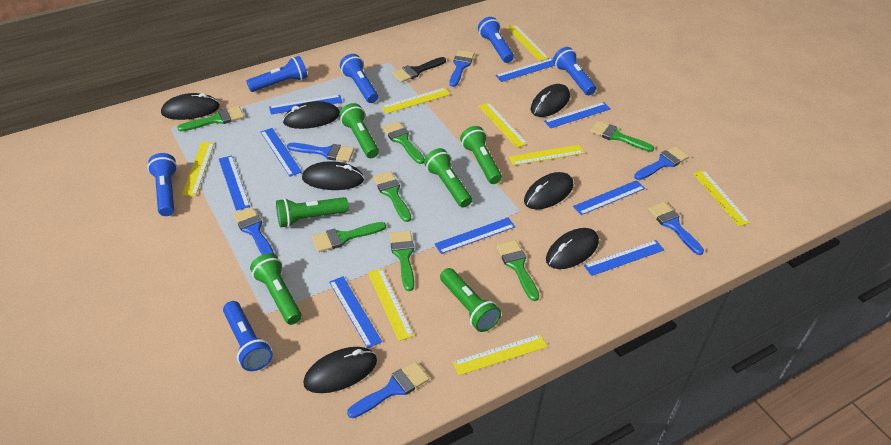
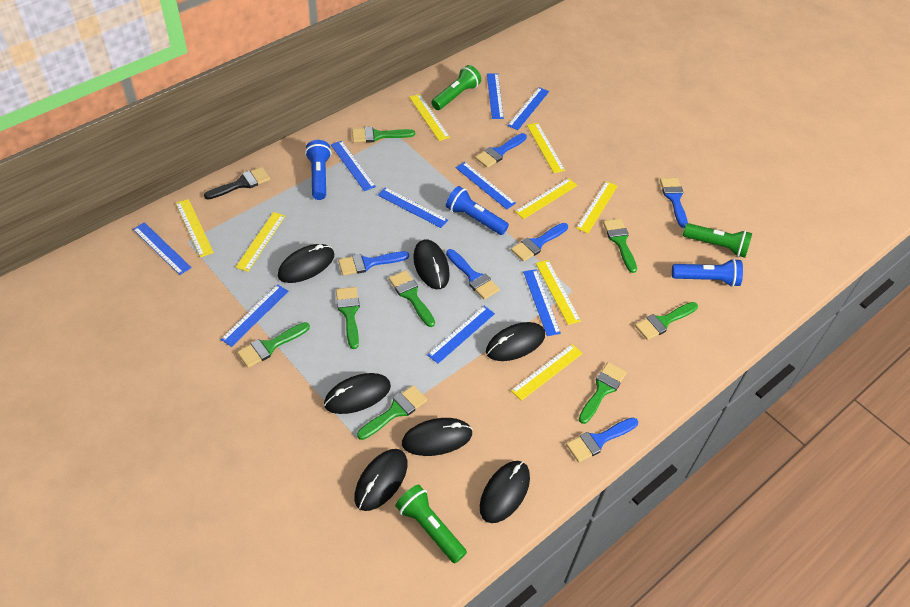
blue flashlight: [147,153,177,216] [223,301,273,371] [246,56,308,92] [340,54,378,103] [478,17,514,63] [553,47,596,95] = 6 -> [305,140,331,200] [446,186,509,235] [672,259,743,287] = 3
green brush: [177,106,244,132] [312,222,386,252] [373,171,411,222] [382,121,424,164] [389,230,414,291] [496,240,539,301] [590,121,654,152] = 7 -> [237,322,310,368] [336,287,360,349] [352,127,415,143] [357,385,427,440] [389,270,435,327] [579,362,627,424] [603,219,637,273] [635,302,698,340] = 8
green flashlight: [250,253,302,325] [276,197,349,228] [339,103,379,158] [424,148,472,208] [440,268,501,332] [460,126,502,184] = 6 -> [395,485,467,564] [431,65,481,110] [683,223,752,258] = 3

